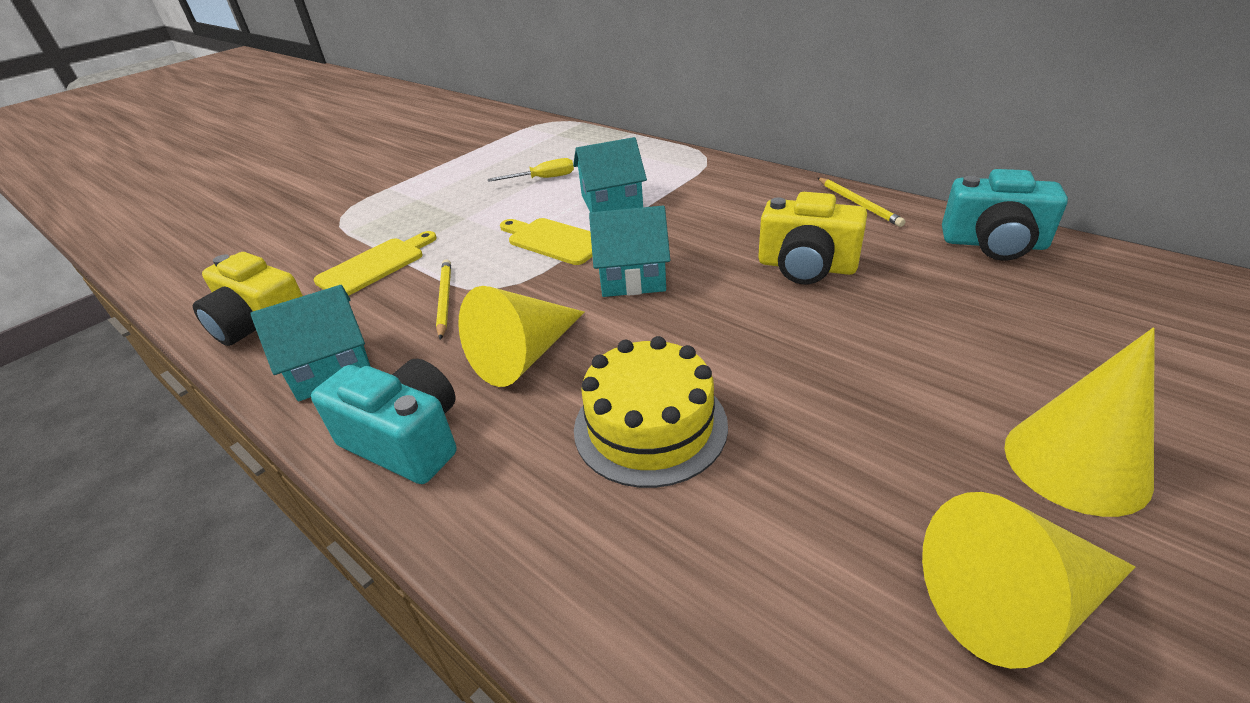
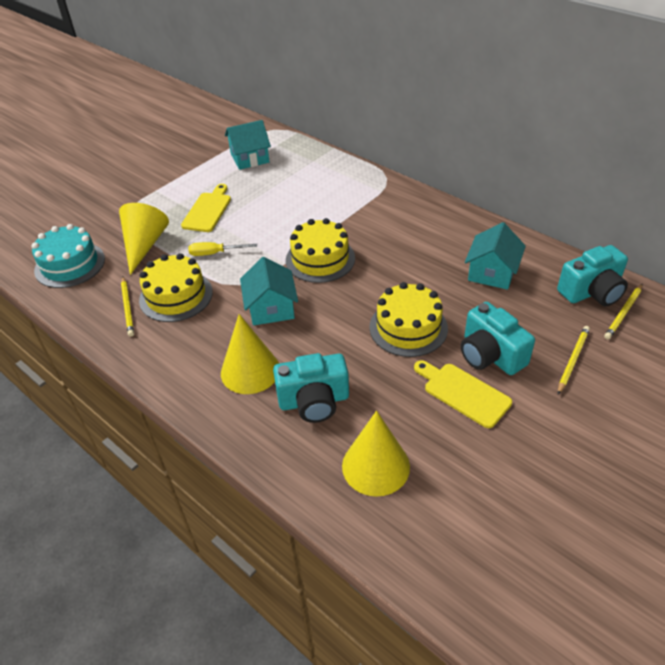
turquoise cake: none = 0 -> [31,224,105,288] = 1
turquoise camera: [311,359,456,484] [942,169,1068,261] = 2 -> [273,353,349,423] [461,302,535,375] [557,245,628,306] = 3
yellow cake: [574,336,728,488] = 1 -> [139,253,213,322] [286,218,355,283] [369,282,448,357] = 3
yellow camera: [193,252,303,346] [758,192,867,284] = 2 -> none = 0
yellow pencil: [436,259,451,340] [818,178,905,227] = 2 -> [121,277,134,337] [558,326,590,394] [604,283,643,340] = 3

